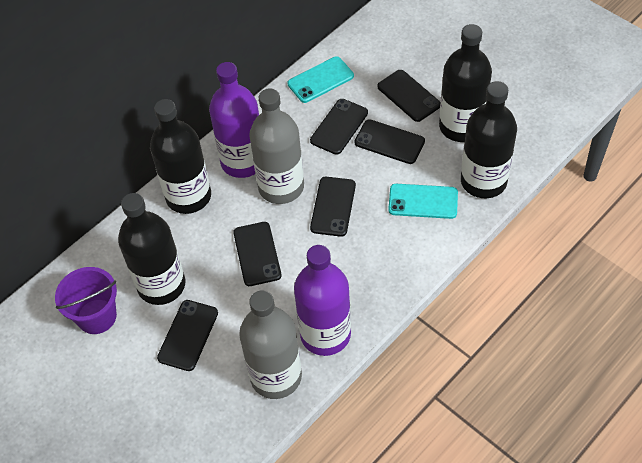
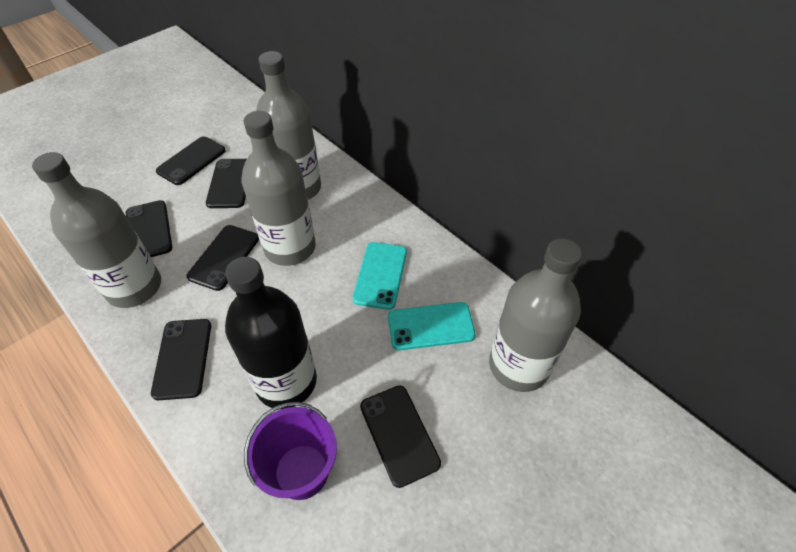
black bottle: [118,193,185,305] [150,99,211,214] [439,24,492,142] [461,81,517,198] = 4 -> [225,257,317,409] = 1
grey bottle: [239,291,302,399] [249,88,304,204] = 2 -> [32,152,161,308] [242,111,316,266] [256,51,321,200] [489,238,582,392] = 4
purple bottle: [209,62,259,178] [294,245,351,356] = 2 -> none = 0

